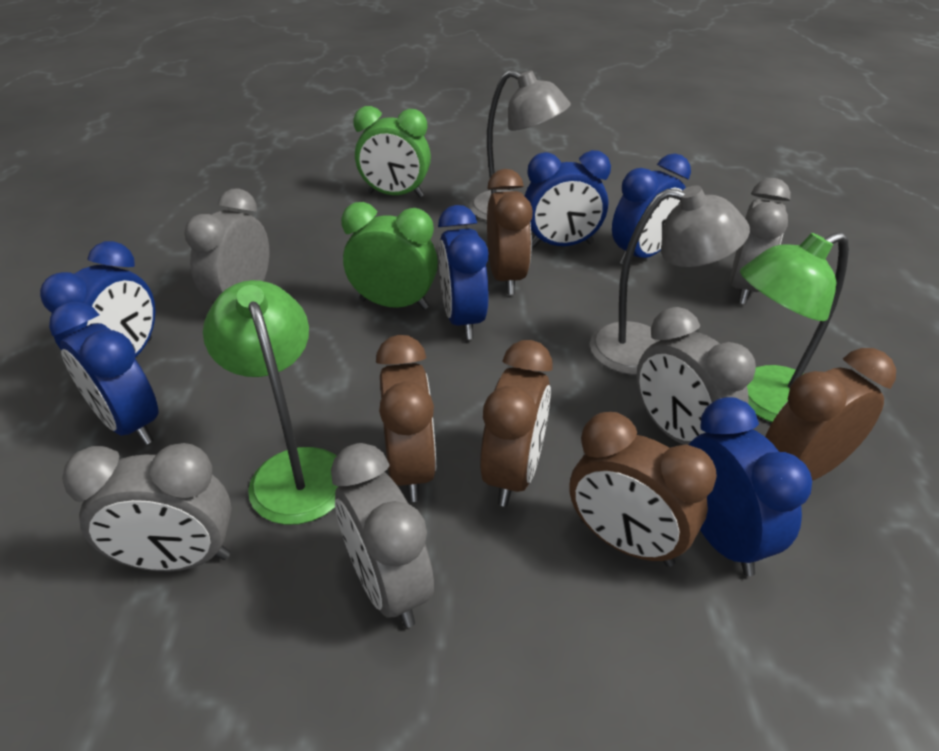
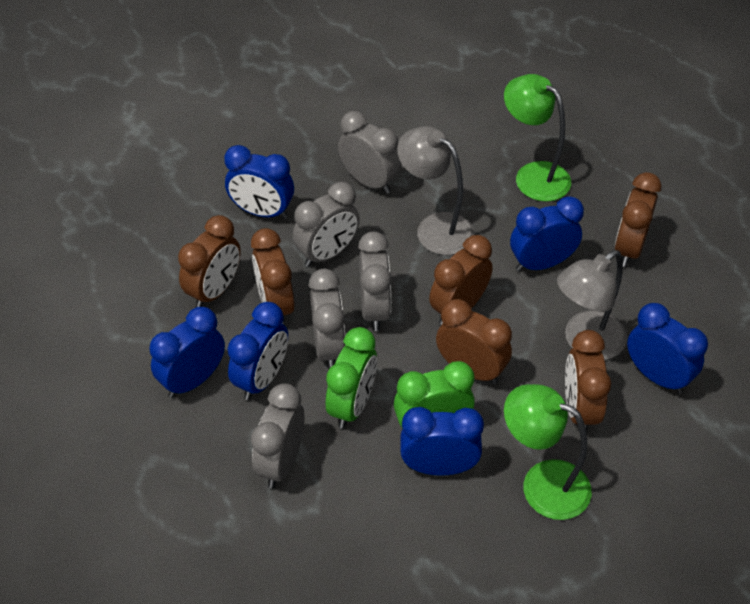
brown clock: [376,335,436,502] [480,340,553,506] [487,169,533,295] [570,412,717,567] [766,348,896,481] = 5 -> [178,215,241,307] [251,228,294,325] [429,235,493,325] [436,299,512,384] [565,330,611,434] [614,172,662,267] = 6

